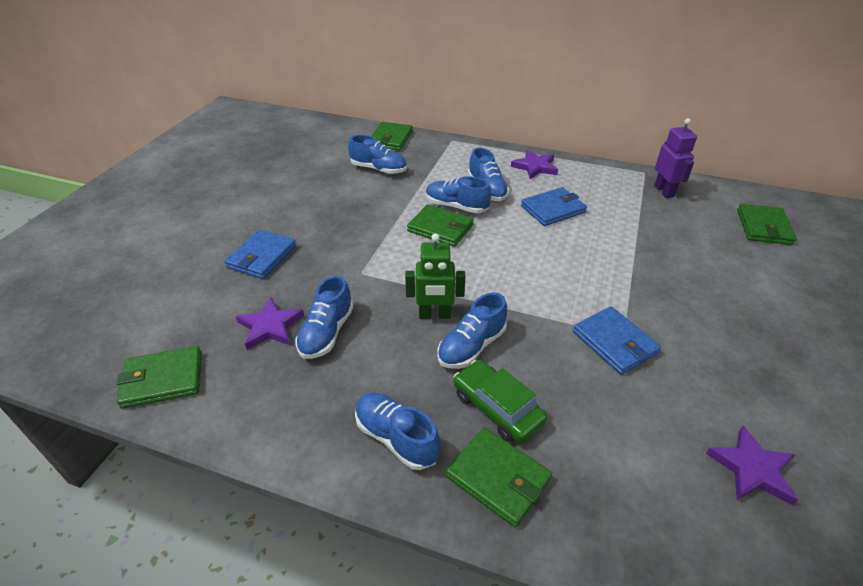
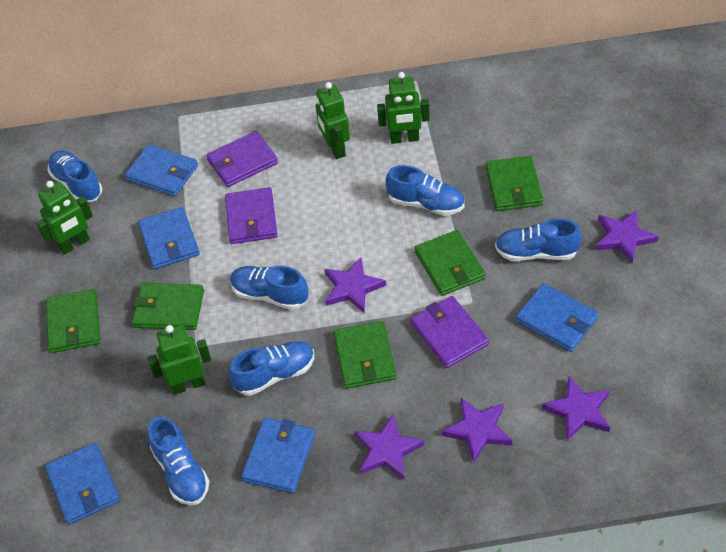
blue wallet: [224,230,296,279] [521,187,587,226] [573,306,661,375] = 3 -> [45,443,120,525] [125,144,198,196] [138,207,200,269] [241,418,315,493] [516,283,599,352] = 5
green car: [454,360,547,443] = 1 -> none = 0
green robot: [405,233,465,319] = 1 -> [36,181,93,255] [147,325,211,395] [316,82,350,159] [377,72,430,144] = 4
purple robot: [654,118,697,198] = 1 -> none = 0
purple star: [236,297,304,350] [511,150,558,179] [706,426,798,505] = 3 -> [325,257,386,312] [355,414,424,480] [442,398,512,463] [542,377,610,440] [595,210,659,263] = 5
purple wallet: none = 0 -> [206,131,278,187] [225,187,277,244] [411,296,489,368] = 3

